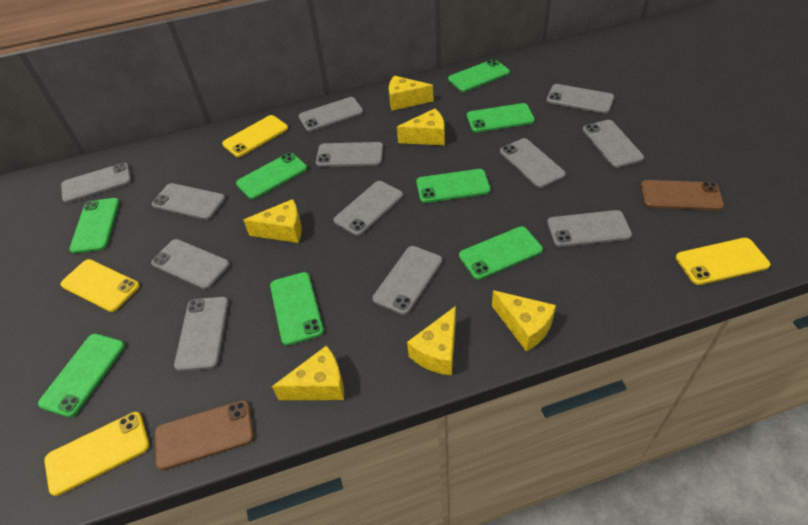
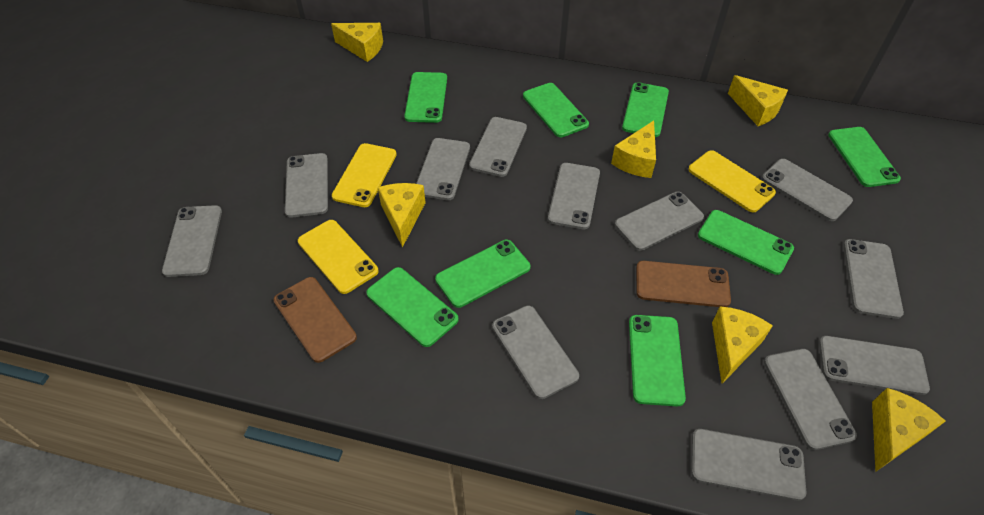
yellow phone: [44,412,149,496] [61,259,140,312] [222,115,288,157] [676,238,770,285] = 4 -> [298,220,379,294] [332,143,397,207] [688,150,776,212] = 3

